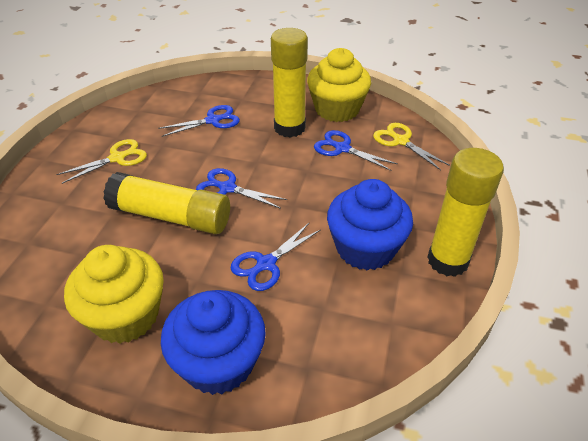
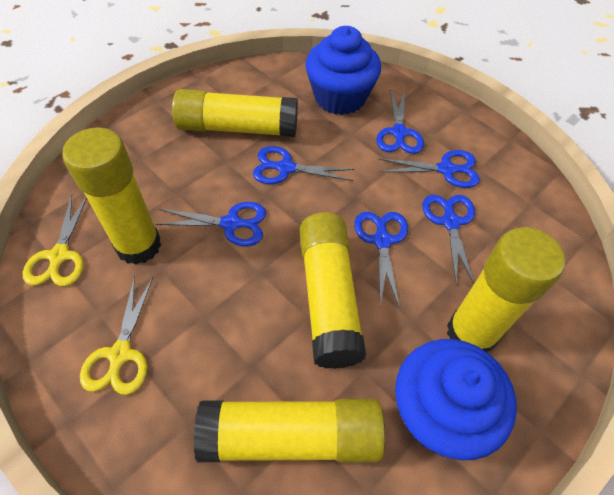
blue scissors: [158,105,240,137] [196,168,287,209] [230,223,321,291] [314,130,398,171] = 4 -> [155,202,266,246] [253,146,355,184] [354,212,408,308] [376,89,424,154] [379,150,480,188] [422,195,475,285] = 6
yellow cupcake: [64,245,164,344] [307,48,371,122] = 2 -> none = 0
yellow glue stick: [103,172,230,234] [271,28,308,138] [428,148,504,277] = 3 -> [62,127,161,265] [172,89,298,137] [193,399,385,463] [299,212,366,369] [447,227,565,352] = 5

